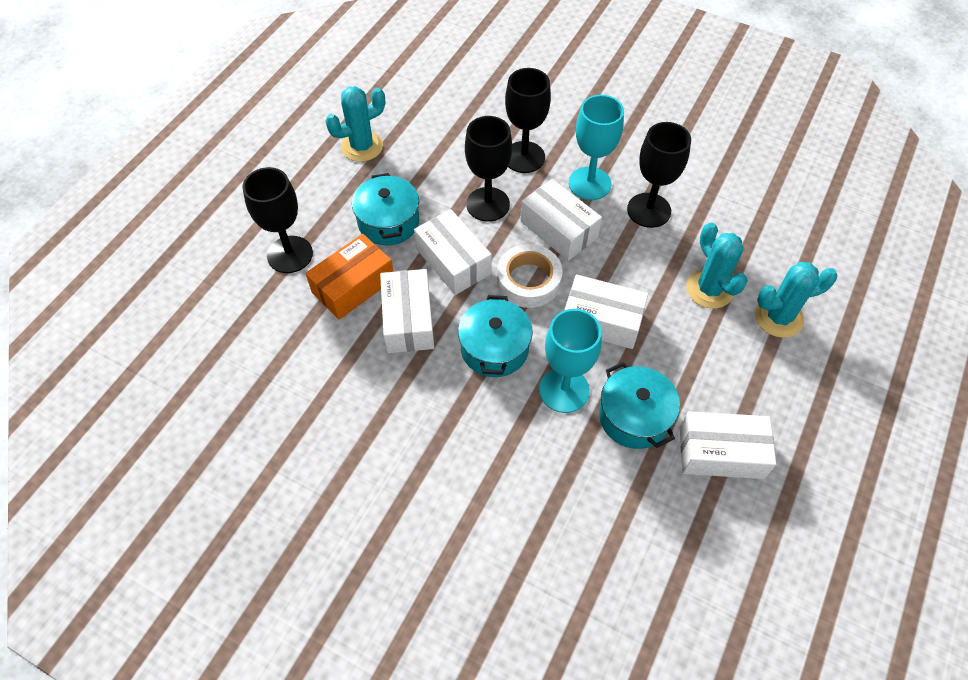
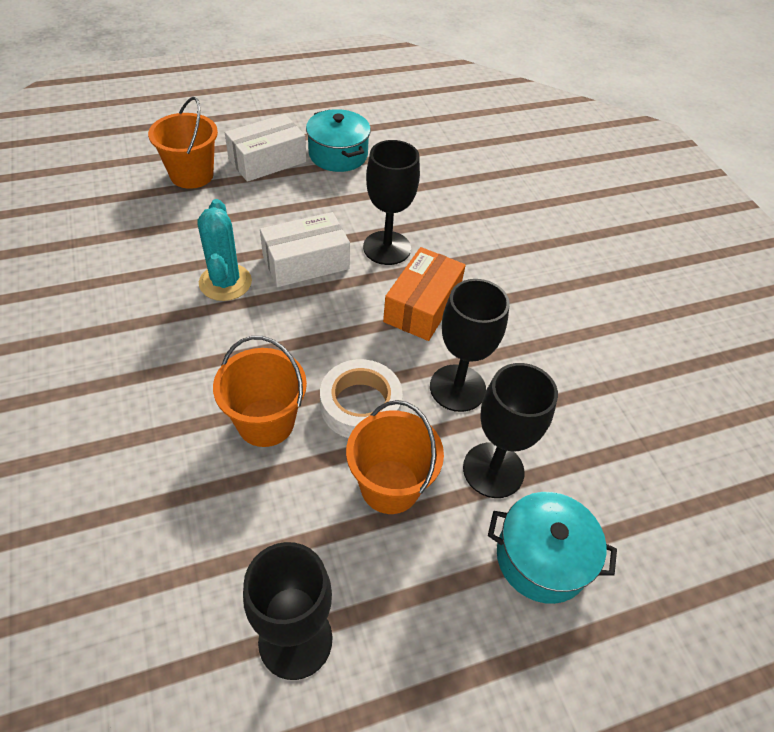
orange bucket: none = 0 -> [148,97,218,189] [213,336,307,447] [346,400,444,514] = 3
turquoise cactus: [325,86,385,162] [686,222,748,309] [755,262,837,338] = 3 -> [197,199,252,301] = 1
turquoise goblet: [539,309,602,413] [569,95,624,200] = 2 -> none = 0
turquoise pot: [352,173,419,246] [458,295,533,377] [599,362,680,449] = 3 -> [306,109,371,172] [488,492,617,604] = 2
white box: [380,269,434,353] [414,209,492,295] [520,179,602,261] [564,274,648,349] [680,411,776,479] = 5 -> [225,114,306,182] [260,212,350,287] = 2

